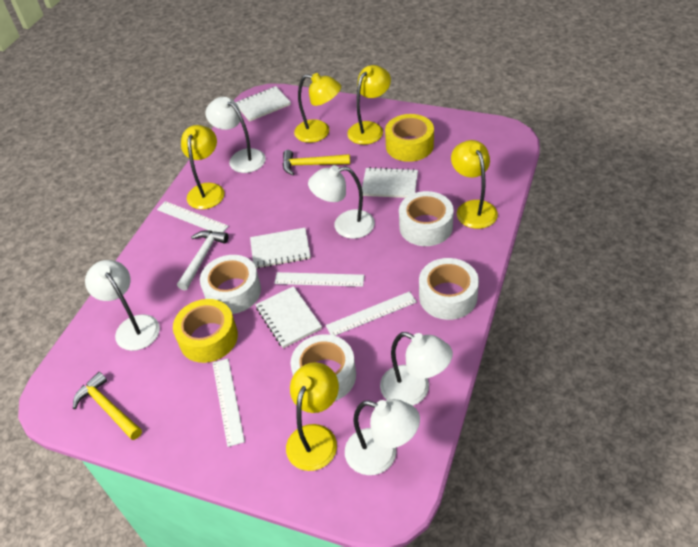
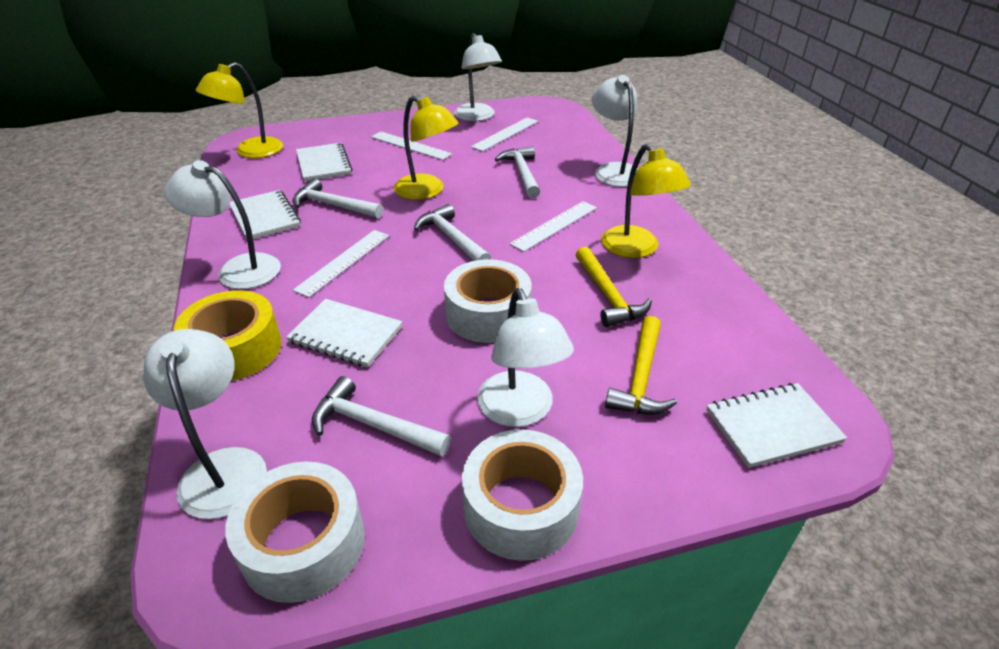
white hammer: [177,230,228,290] = 1 -> [293,178,383,218] [312,376,451,457] [414,204,491,261] [495,146,540,198] = 4
white tape: [200,255,261,314] [291,334,356,401] [399,191,454,246] [419,258,479,320] = 4 -> [225,461,364,603] [444,259,532,343] [462,429,583,561] = 3
yellow lamp: [181,125,224,209] [286,362,339,471] [294,73,341,143] [347,65,391,145] [451,140,498,229] = 5 -> [195,62,283,158] [394,96,459,200] [601,144,691,258] = 3
yellow tape: [173,299,238,363] [385,114,434,162] = 2 -> [174,290,281,381] = 1

